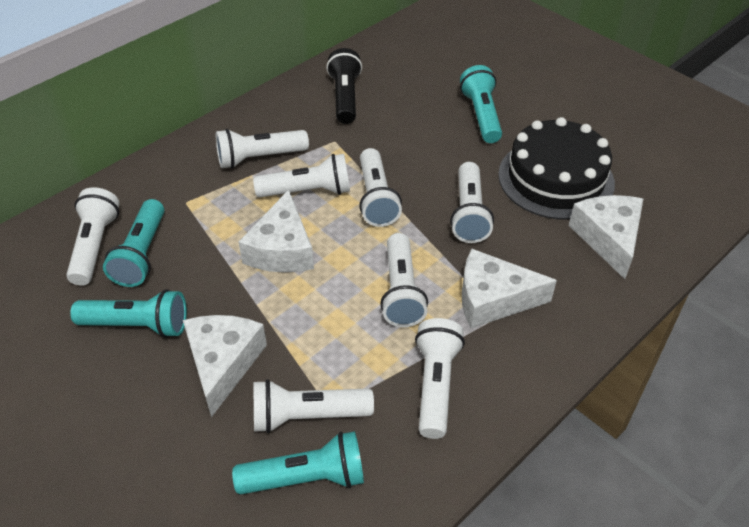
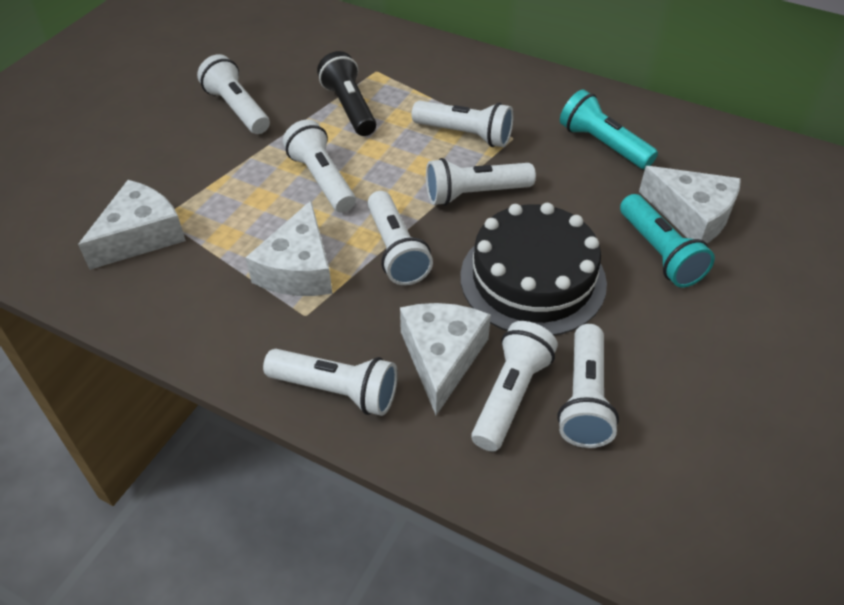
turquoise flashlight: [70,289,187,338] [103,199,164,287] [232,431,364,494] [460,65,502,143] = 4 -> [560,89,658,169] [620,194,715,288] = 2

